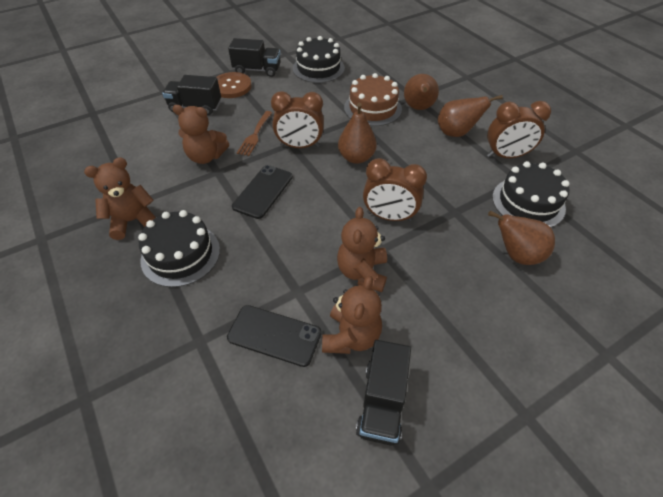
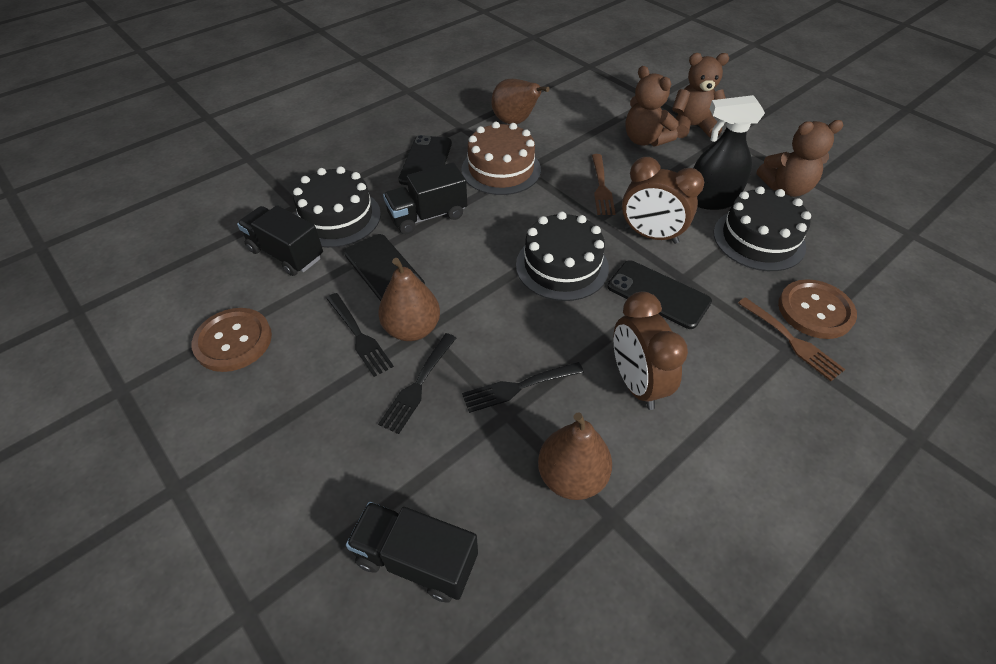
black fork: none = 0 -> [326,293,394,377] [378,333,456,434] [462,362,584,413] = 3
black phone: [227,305,322,367] [232,165,293,219] = 2 -> [344,234,425,301] [398,135,452,185] [607,260,712,329] = 3
black spray bottle: none = 0 -> [694,95,765,210] = 1
brown button: [217,72,252,98] = 1 -> [192,308,272,372] [778,279,857,339] = 2
brown clock: [271,91,324,148] [363,158,427,222] [487,101,551,158] = 3 -> [613,291,688,410] [622,157,704,244] = 2
brown fork: [237,111,272,156] = 1 -> [592,154,616,215] [738,297,845,381] = 2
brown pear: [338,103,377,164] [404,74,439,110] [438,95,503,137] [488,211,555,265] = 4 -> [378,258,440,341] [491,79,550,124] [538,412,612,500] = 3
brown teddy bear: [84,158,156,240] [172,105,229,164] [322,276,382,354] [337,207,387,292] = 4 -> [625,66,679,147] [672,53,729,138] [757,120,843,197] = 3

